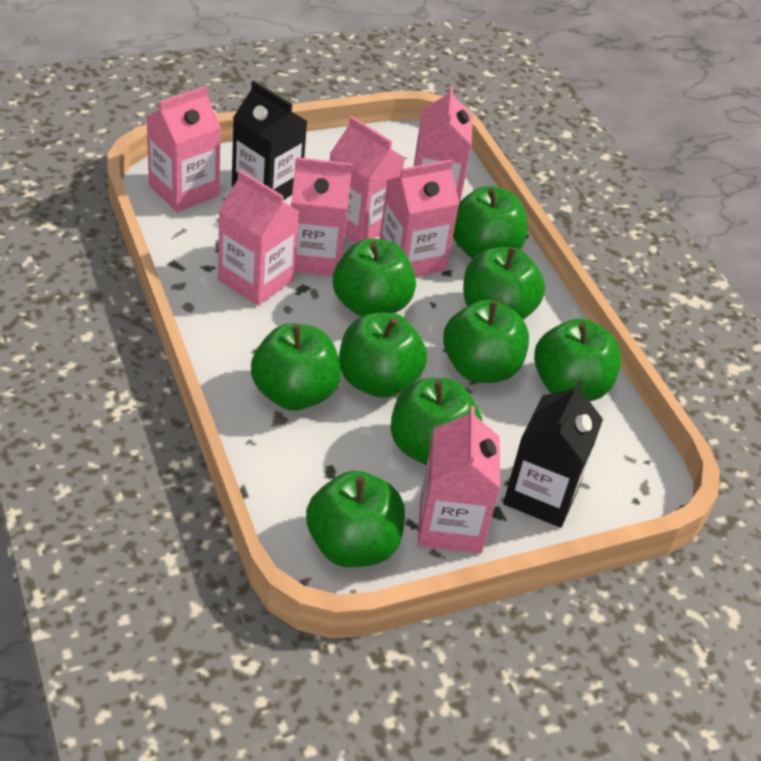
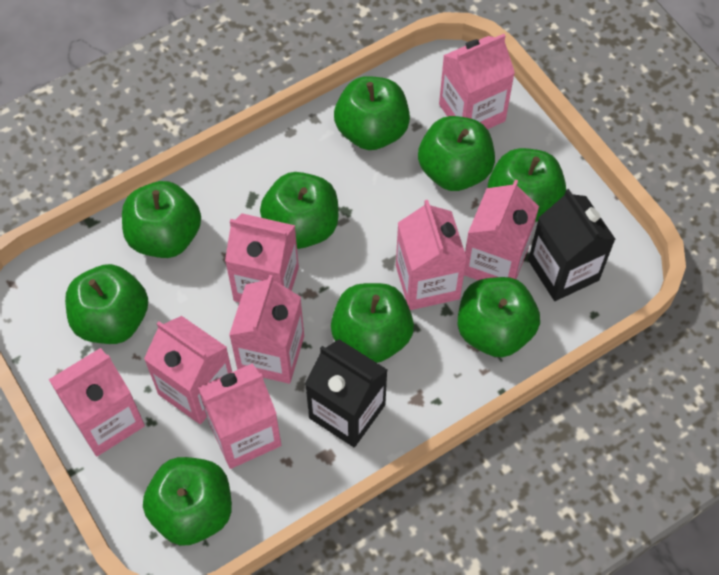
pink carton: [146,86,221,212] [218,170,300,306] [291,157,352,276] [330,116,405,243] [379,159,459,277] [414,86,473,202] [418,406,500,553] = 7 -> [49,348,145,456] [144,316,232,424] [198,363,281,469] [225,213,299,302] [229,274,304,384] [396,200,467,310] [439,34,515,129] [464,179,539,280] = 8

